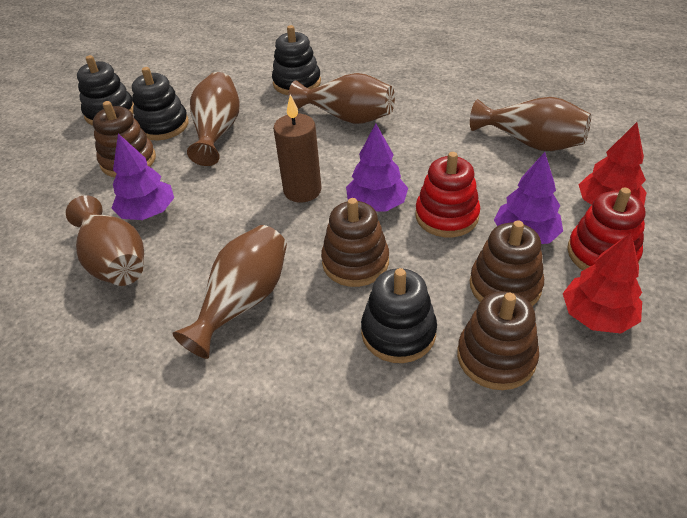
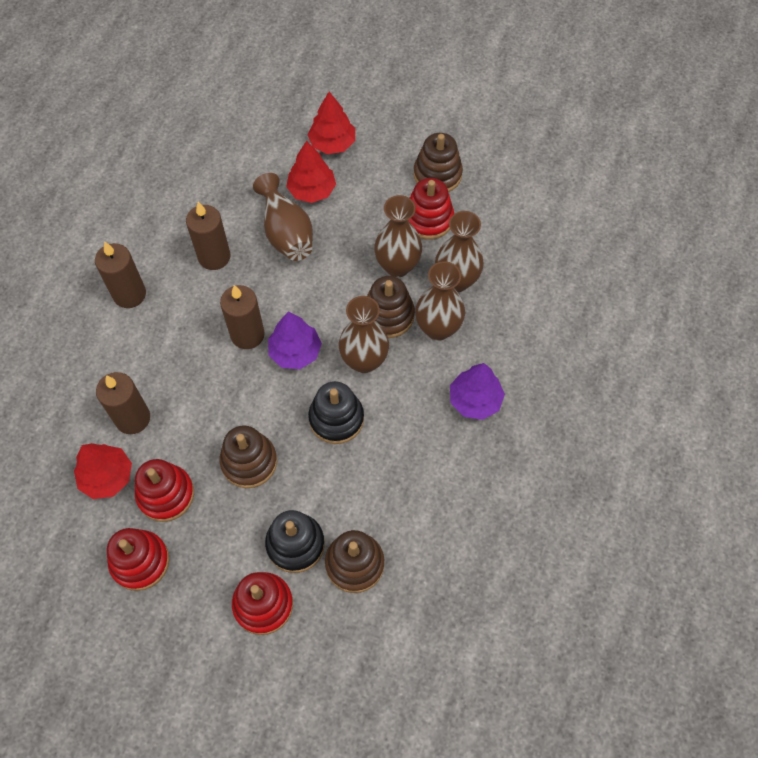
black stacking toy: [77,55,134,126] [132,67,189,140] [272,25,321,95] [361,268,437,363] = 4 -> [265,510,325,573] [308,381,364,444] = 2
brown candle: [273,94,322,202] = 1 -> [95,241,146,308] [96,372,150,434] [186,202,231,270] [220,285,265,349] = 4
purple tree: [112,133,174,220] [346,123,408,212] [494,152,563,244] = 3 -> [268,312,322,369] [450,363,505,420] = 2
red stacking toy: [415,152,480,237] [567,188,645,270] = 2 -> [107,528,169,591] [135,459,194,522] [232,572,293,635] [408,178,454,240] = 4
red tree: [563,233,642,333] [579,122,647,205] = 2 -> [74,443,132,499] [286,141,336,203] [308,92,355,154] = 3

